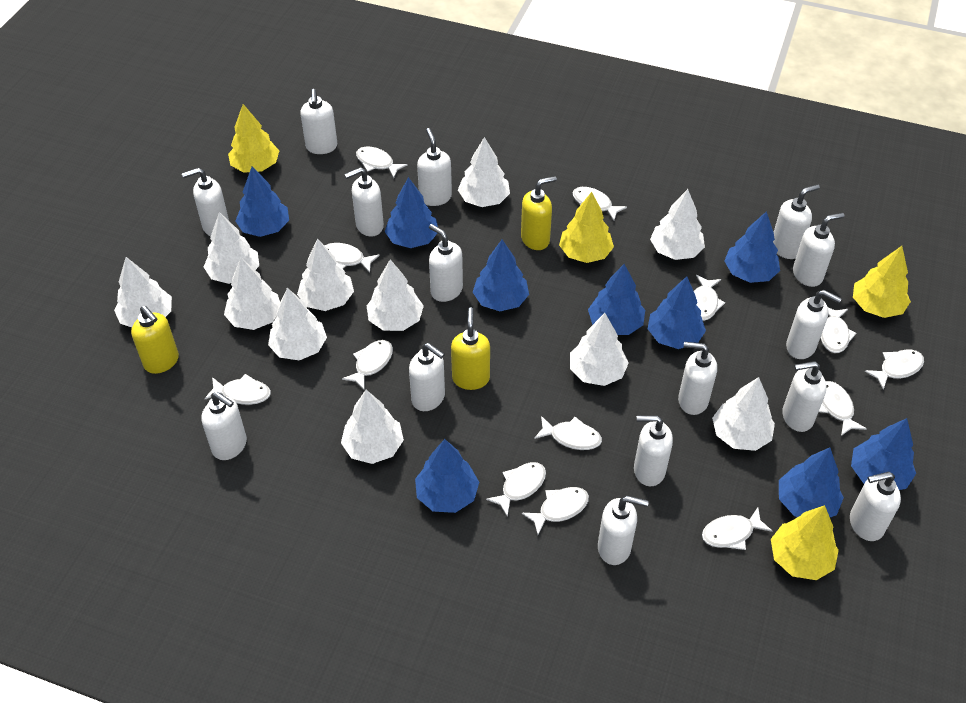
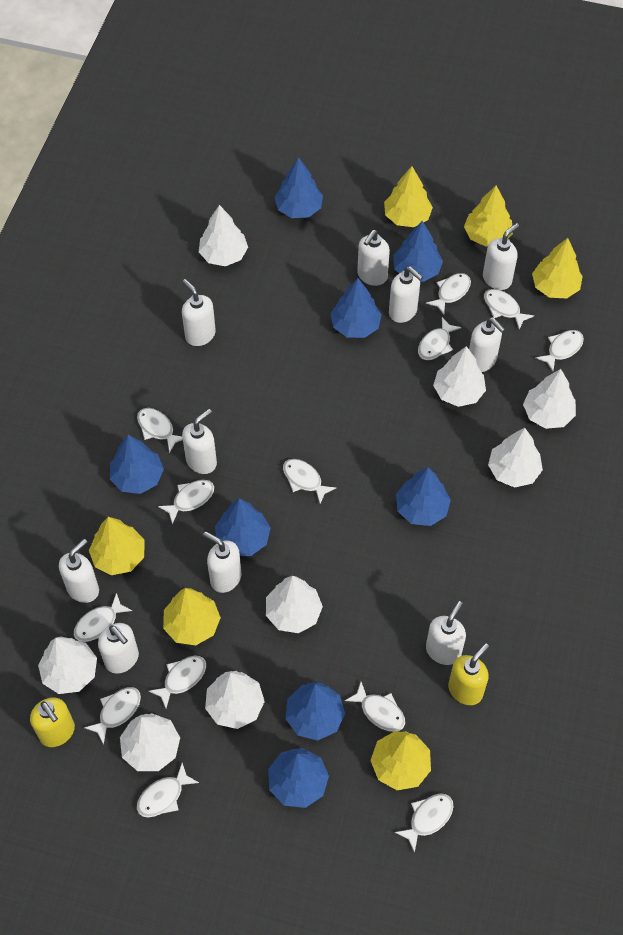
blue tree: [236,166,289,237] [385,177,438,248] [415,439,479,513] [473,240,529,311] [588,264,645,335] [648,276,706,349] [724,211,780,283] [779,448,844,517] [851,418,916,490] = 9 -> [110,435,164,494] [215,498,271,556] [268,748,329,808] [274,157,323,218] [285,682,345,741] [330,278,382,338] [393,221,443,282] [396,467,451,526] = 8
white soap dispenser: [182,168,229,236] [201,392,247,460] [300,89,337,154] [345,167,384,237] [409,343,445,411] [417,128,452,206] [429,224,463,302] [598,496,649,565] [634,415,673,486] [678,342,717,415] [773,184,820,259] [782,361,827,432] [786,290,842,359] [793,213,844,287] [850,472,901,541] = 15 -> [59,539,99,603] [98,623,139,674] [182,279,216,346] [182,409,217,474] [203,531,242,593] [357,230,390,286] [389,266,423,323] [426,601,466,665] [469,317,505,372] [483,223,519,290] = 10
white tree: [114,257,172,327] [204,212,259,284] [224,258,280,330] [268,288,327,360] [297,239,354,311] [341,390,404,464] [366,259,424,331] [458,137,510,207] [570,313,629,386] [650,189,705,260] [712,377,775,451] = 11 -> [38,637,97,694] [120,713,180,771] [199,205,248,266] [205,671,265,729] [266,576,323,633] [433,346,486,407] [488,428,543,488] [523,369,576,429] = 8
yellow soap dispenser: [131,306,179,374] [451,307,490,390] [521,176,557,250] = 3 -> [30,697,75,747] [448,643,489,705] = 2
yellow tree: [228,104,279,173] [559,192,614,263] [771,505,839,580] [853,246,911,318] = 4 -> [89,517,145,575] [163,588,221,645] [370,731,431,790] [384,166,433,227] [464,186,513,247] [532,238,583,298] = 6

